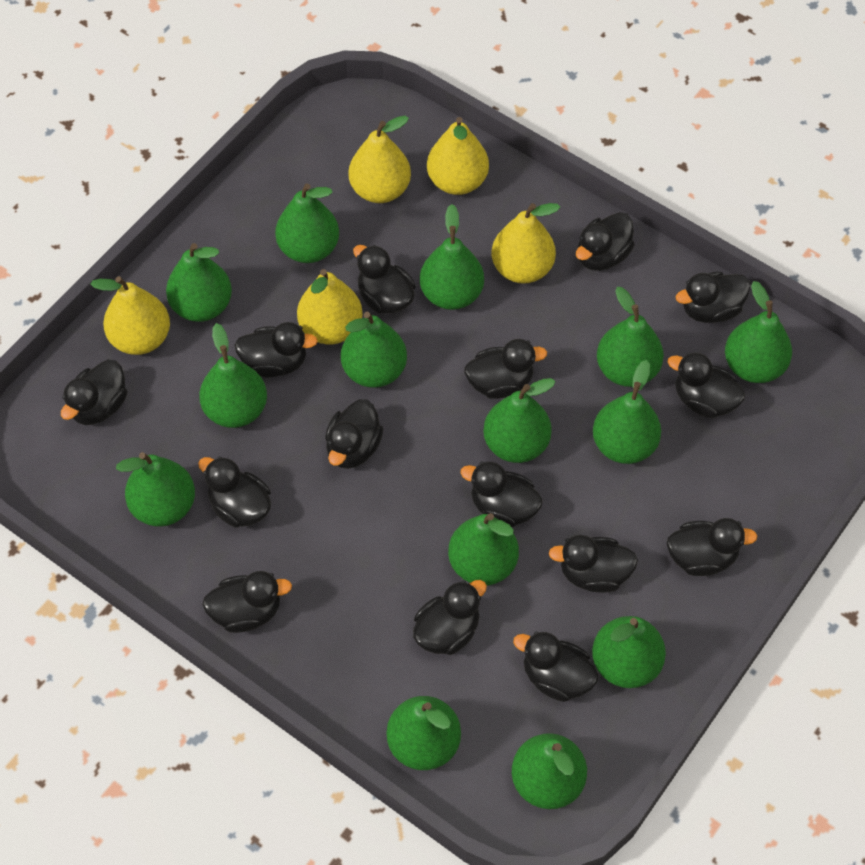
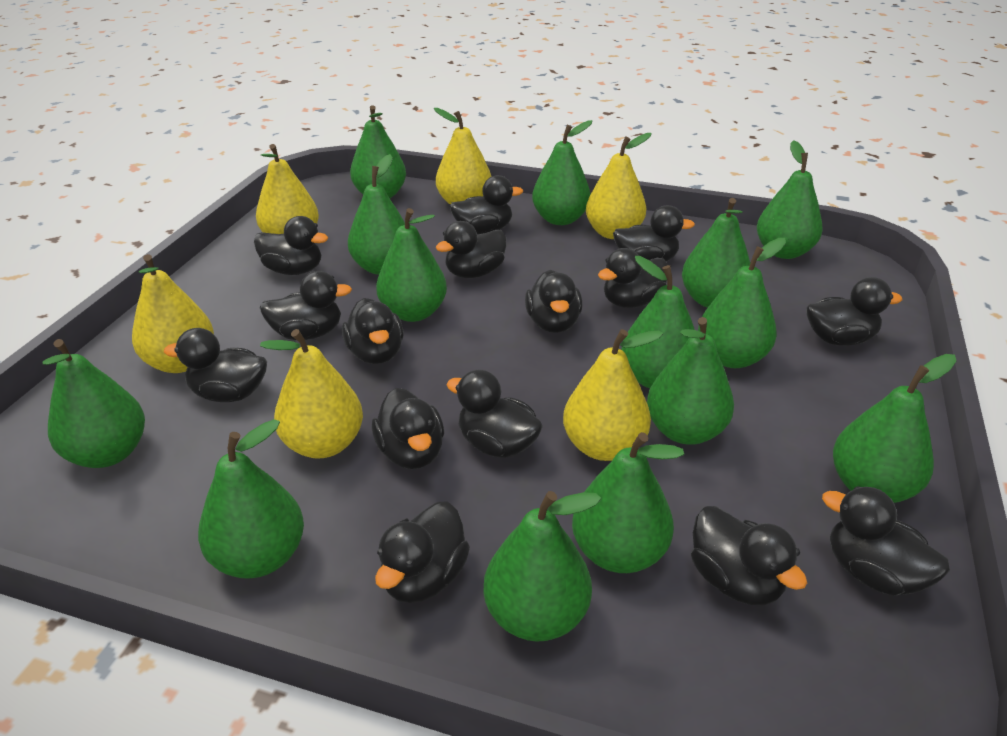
yellow pear: [90,276,170,355] [297,269,363,345] [348,116,411,203] [427,117,489,195] [492,203,560,284] = 5 -> [132,254,214,373] [256,144,319,234] [260,329,363,459] [434,108,491,205] [563,329,663,461] [586,133,652,239] = 6

